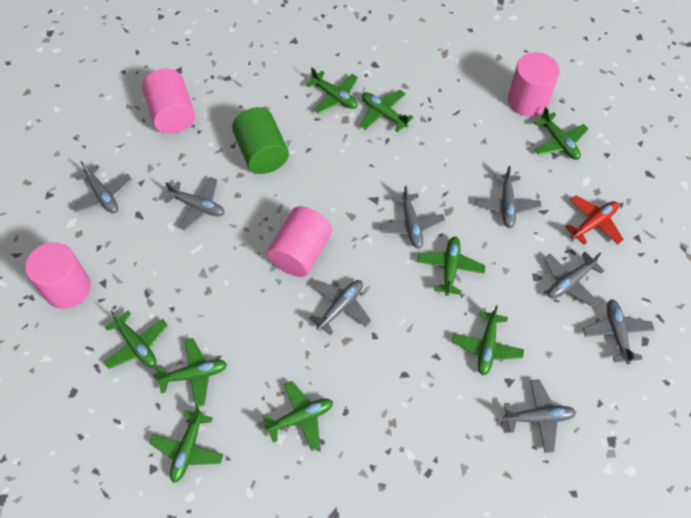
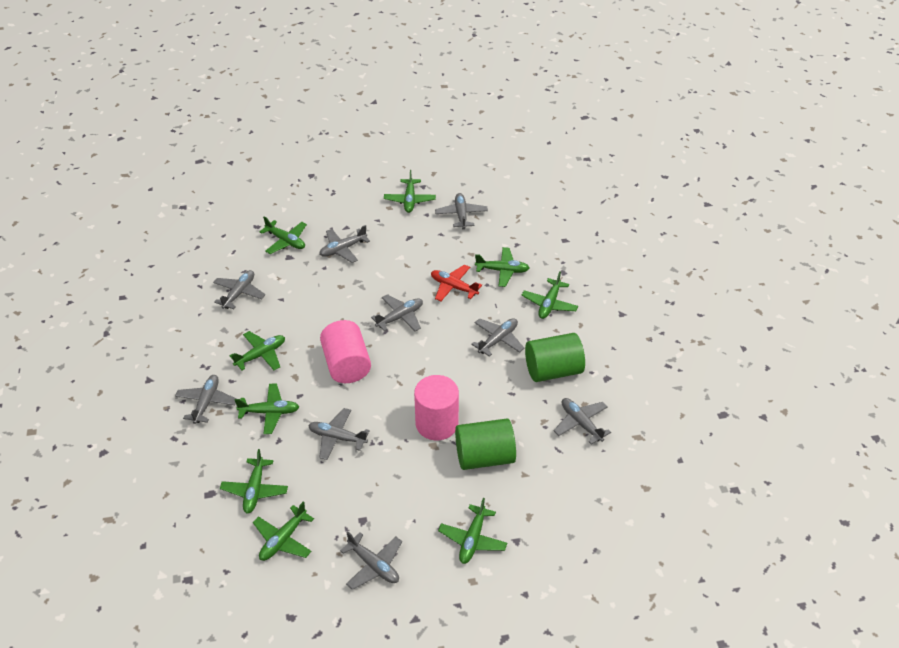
green cylinder: [232,107,289,174] = 1 -> [455,418,516,470] [525,333,585,382] = 2
grey plane: [71,161,132,213] [164,177,225,231] [309,280,371,335] [379,186,445,249] [476,166,541,228] [503,379,576,453] [544,252,605,307] [583,299,655,364] = 8 -> [175,375,237,424] [213,270,265,309] [308,408,370,460] [319,225,370,263] [340,531,402,590] [371,294,423,332] [435,193,488,229] [471,318,524,357] [554,398,611,445] = 9
pink cylinder: [25,242,91,309] [142,69,195,134] [267,206,332,277] [508,52,559,116] = 4 -> [320,320,371,383] [414,375,459,440] = 2

